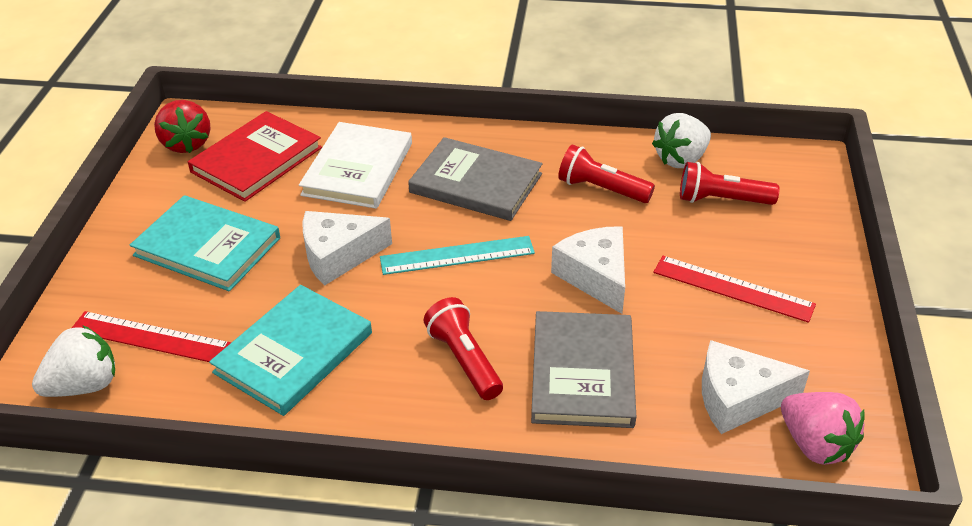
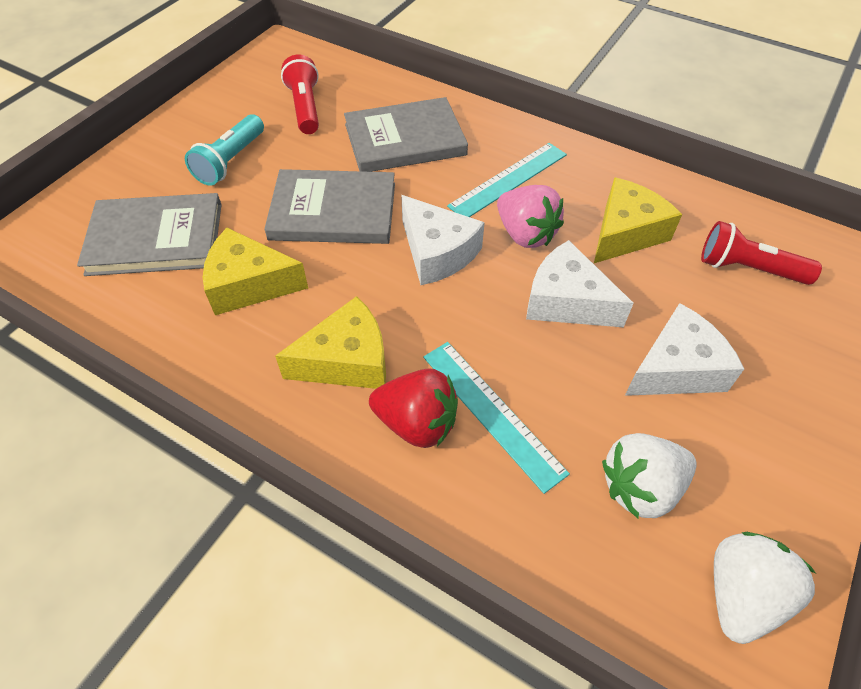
grey book: [408,137,543,221] [531,311,636,428] = 2 -> [77,193,222,276] [264,169,395,244] [344,97,468,172] = 3
red book: [188,111,322,202] = 1 -> none = 0
red flashlight: [423,297,503,400] [558,145,655,203] [680,162,780,205] = 3 -> [281,55,319,134] [701,221,822,285] = 2
red ruler: [72,311,231,362] [653,256,816,323] = 2 -> none = 0
turquoise book: [130,195,280,291] [209,285,372,416] = 2 -> none = 0
turquoise flashlight: none = 0 -> [185,114,264,186] = 1
turquoise ruler: [380,236,535,275] = 1 -> [423,342,570,494] [447,143,567,217] = 2
white book: [299,122,412,209] = 1 -> none = 0
yellow cheese: none = 0 -> [203,228,308,315] [275,296,386,389] [594,177,682,263] = 3

